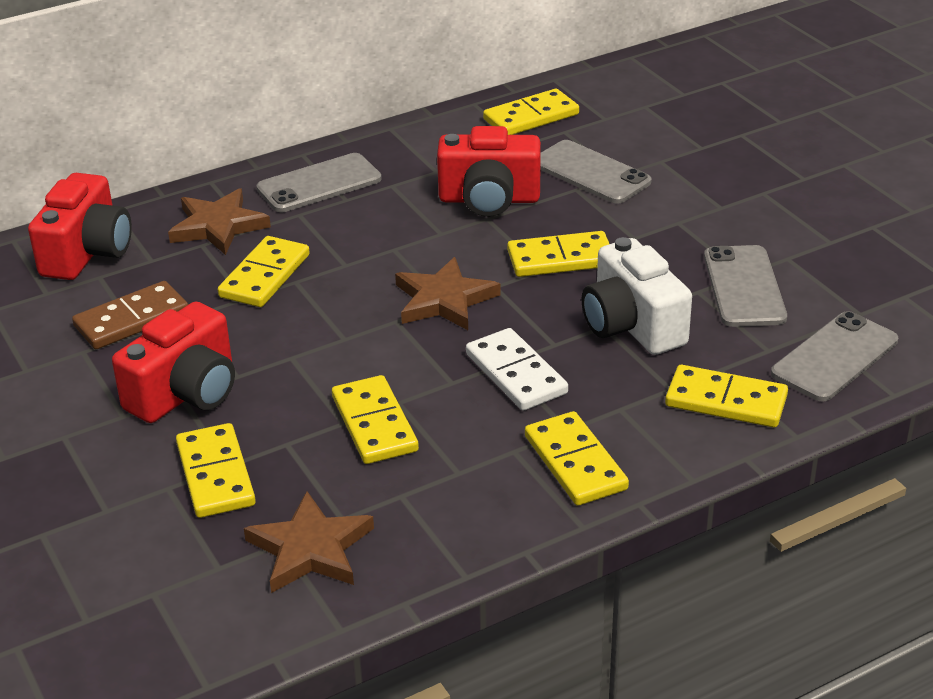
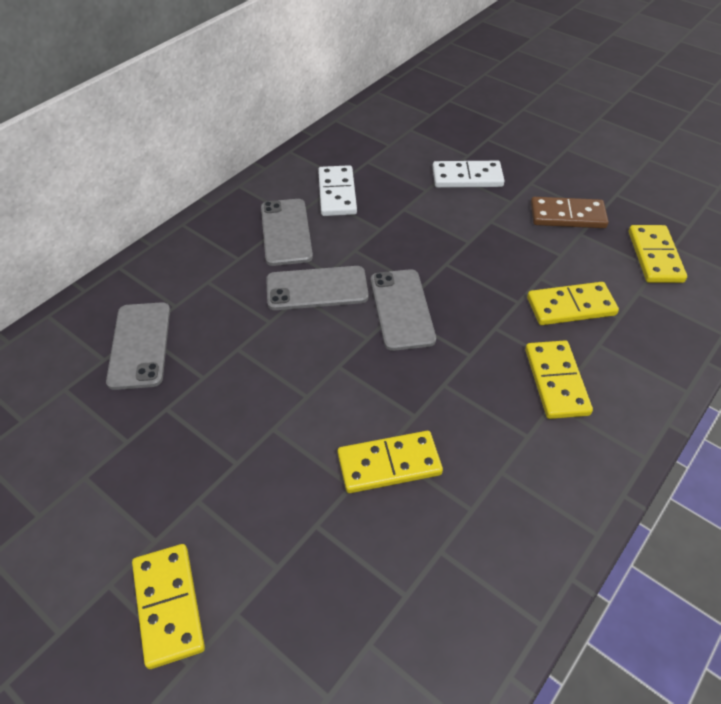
brown star: [168,188,271,255] [244,491,374,593] [395,257,501,330] = 3 -> none = 0
red camera: [28,173,132,280] [112,301,235,423] [437,126,541,217] = 3 -> none = 0
white camera: [582,237,692,355] = 1 -> none = 0
white domino: [466,328,568,411] = 1 -> [318,165,357,216] [432,161,504,188] = 2
yellow domino: [176,423,256,518] [218,236,310,307] [332,375,419,464] [483,89,579,135] [507,231,609,277] [525,411,629,506] [665,365,788,427] = 7 -> [132,544,205,669] [338,431,443,493] [525,340,593,419] [527,282,619,325] [629,225,687,283] = 5

